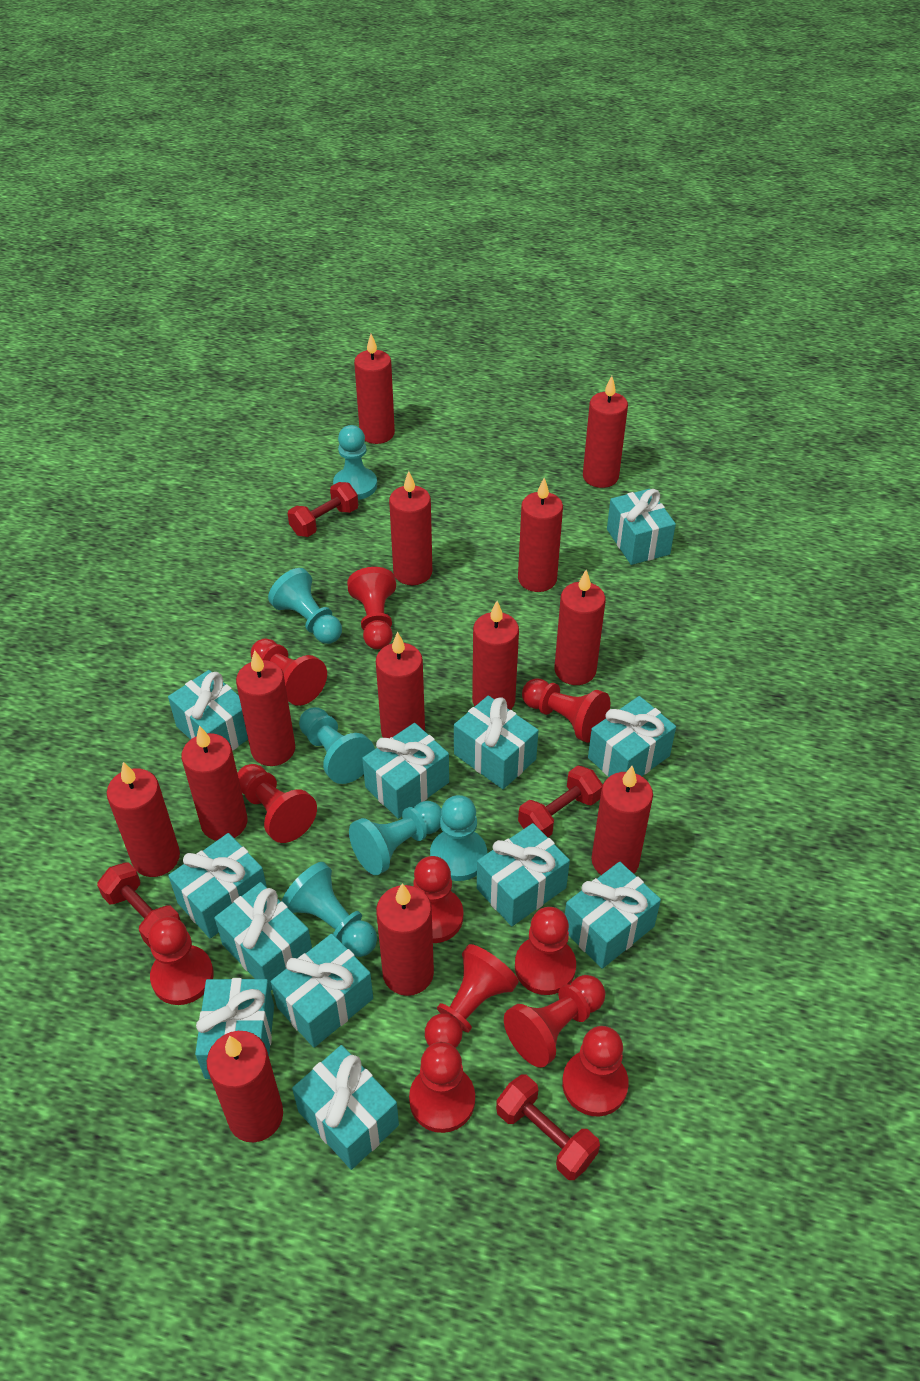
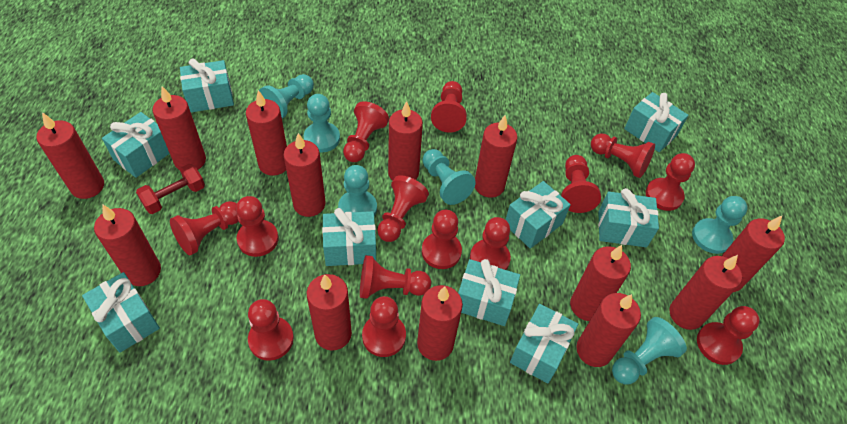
red dumbbell: [97,862,181,949] [288,482,358,537] [496,1075,600,1180] [518,765,603,837] = 4 -> [136,164,205,214] = 1
red pawn: [148,916,214,1005] [238,764,317,843] [251,638,327,706] [347,567,396,649] [409,1042,475,1133] [413,856,463,943] [425,944,519,1048] [504,975,605,1068] [515,907,576,995] [522,678,610,743] [562,1026,629,1117] = 11 -> [170,201,238,255] [236,196,278,257] [248,299,294,361] [343,101,389,162] [360,255,431,299] [362,296,406,357] [377,175,429,242] [422,210,462,269] [431,81,467,133] [470,217,511,270] [561,155,601,213] [591,133,655,178] [646,153,695,211] [697,306,760,365] = 14
turquoise gift: [168,670,248,751] [168,833,267,939] [195,978,274,1079] [214,882,312,991] [271,933,373,1048] [292,1045,399,1170] [362,723,449,819] [454,696,539,789] [477,823,570,926] [565,862,661,969] [588,696,676,777] [607,489,676,565] = 12 -> [82,272,160,353] [102,112,170,178] [180,59,234,112] [322,208,376,266] [458,259,520,326] [506,181,571,249] [510,304,578,383] [598,188,659,247] [624,92,689,152] = 9

